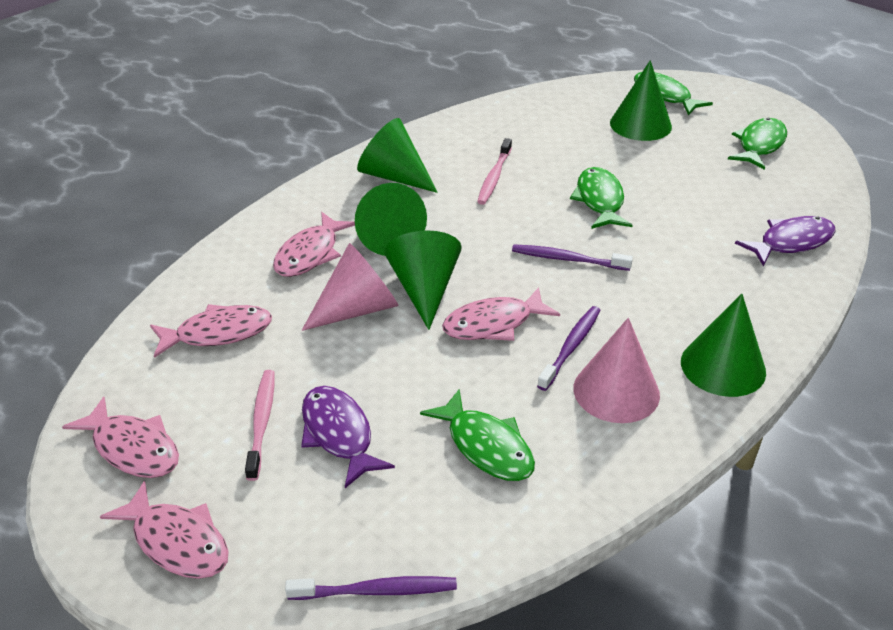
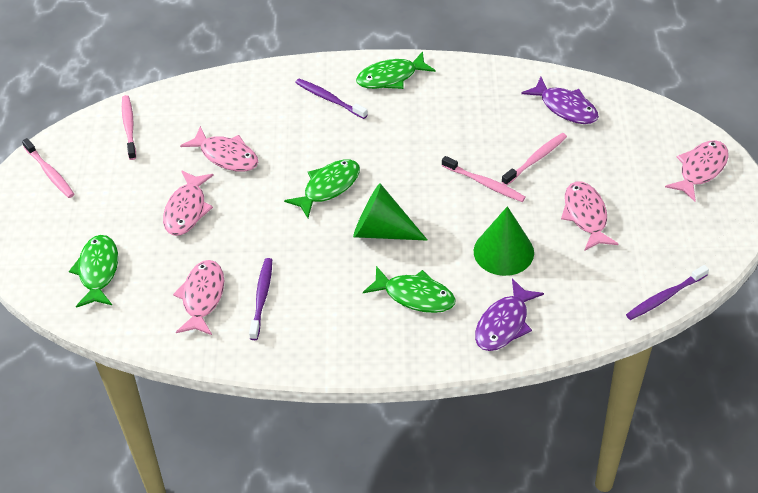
green cone: [355,183,427,256] [357,118,438,193] [384,231,462,330] [610,60,672,141] [681,293,766,397] = 5 -> [353,183,428,241] [474,206,534,276] = 2
pink cone: [302,243,398,331] [573,318,660,423] = 2 -> none = 0
pink toothbrush: [245,370,275,481] [477,138,512,205] = 2 -> [22,138,74,198] [122,95,136,160] [442,156,526,202] [502,133,567,186] = 4

